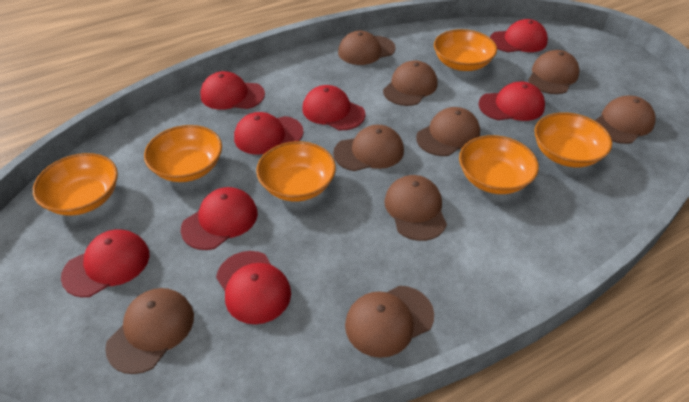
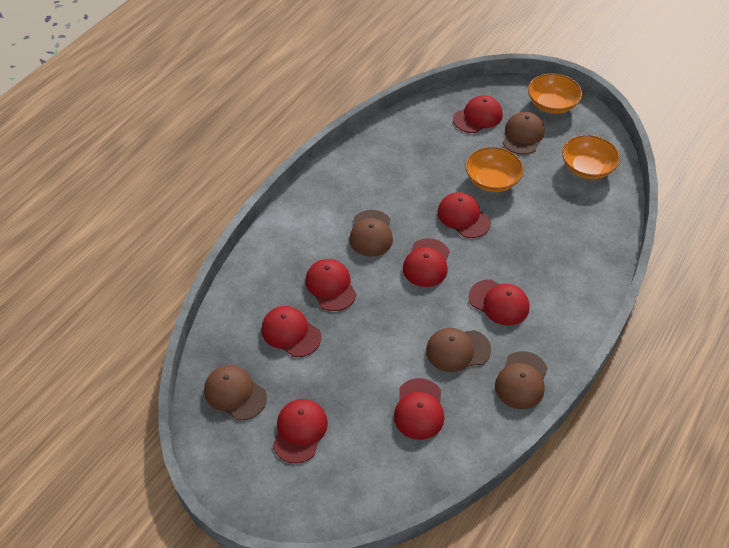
brown cap: [105,288,194,374] [333,125,404,171] [338,31,396,65] [345,286,434,358] [383,60,438,106] [384,175,447,241] [416,107,480,156] [528,50,579,94] [595,96,656,144] = 9 -> [204,365,267,420] [349,210,393,257] [426,328,491,372] [495,351,548,409] [503,112,545,155] = 5
orange bowl: [33,153,118,216] [144,125,222,182] [256,141,336,201] [434,29,497,71] [459,135,539,194] [534,112,612,167] = 6 -> [465,147,524,192] [528,73,582,114] [562,135,620,179] = 3

